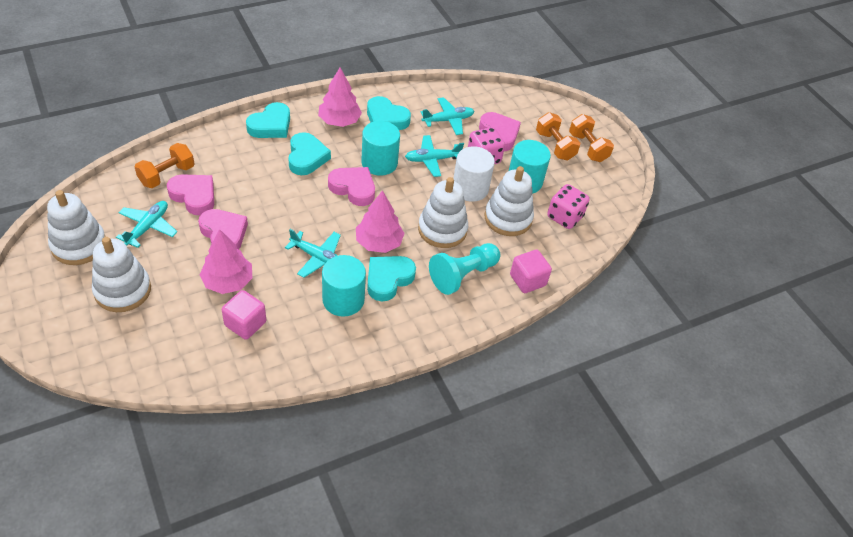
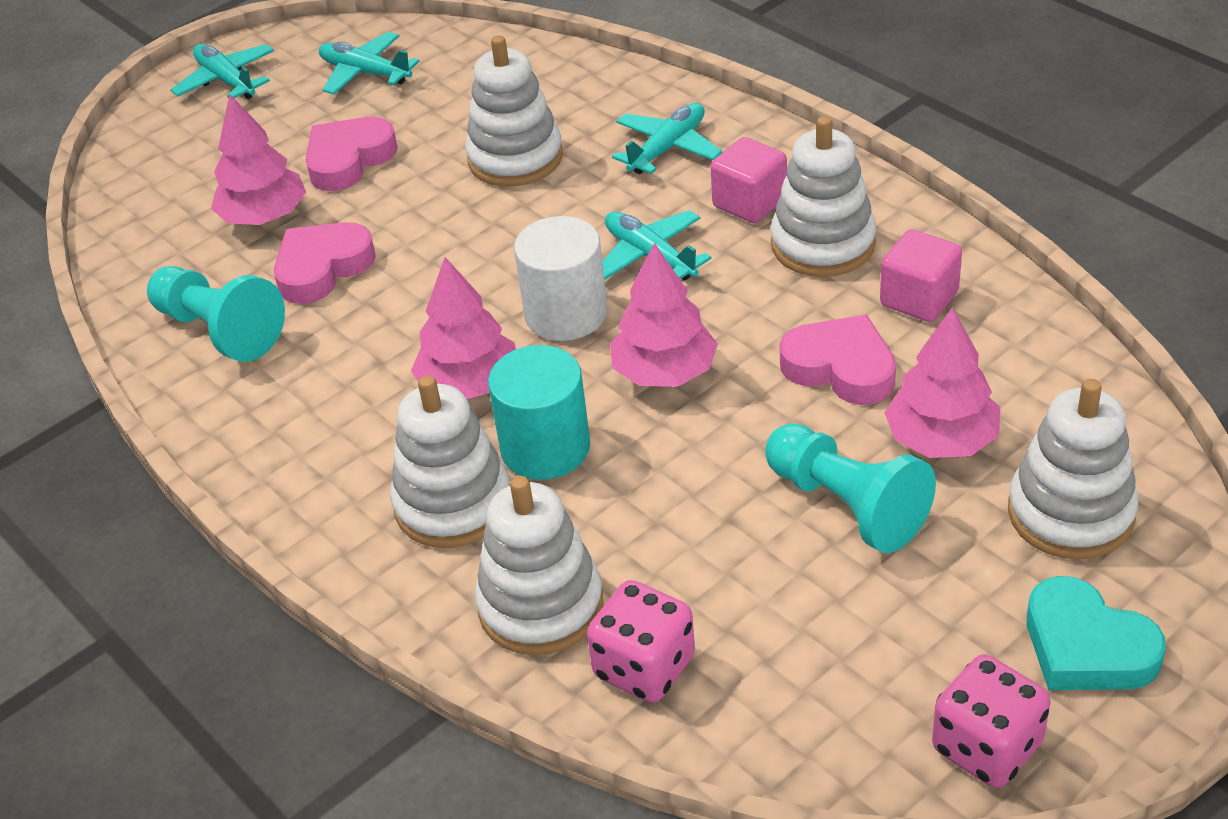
orange dumbbell: [135,143,195,188] [536,112,580,160] [569,114,614,162] = 3 -> none = 0
pink heart: [167,174,214,215] [198,209,248,249] [328,167,375,206] [479,112,521,151] = 4 -> [274,222,376,304] [306,117,398,191] [780,314,896,405] = 3
pink tree: [199,229,252,294] [318,68,362,127] [356,190,405,253] = 3 -> [211,94,306,225] [411,257,516,399] [610,243,718,387] [884,307,1000,458] = 4
turquoise cylinder: [322,255,366,317] [362,121,400,176] [509,140,551,194] = 3 -> [488,345,590,480] = 1
turquoise heart: [246,102,290,138] [288,132,331,175] [367,96,411,130] [367,256,416,301] = 4 -> [1027,576,1166,690] = 1
turquoise pawn: [429,243,500,295] = 1 -> [147,266,285,362] [765,423,936,553] = 2
white stacking toy: [47,190,106,265] [92,237,151,312] [418,177,468,248] [484,166,534,236] = 4 -> [390,375,510,548] [465,35,563,187] [475,476,604,655] [771,116,876,277] [1008,379,1139,560] = 5

